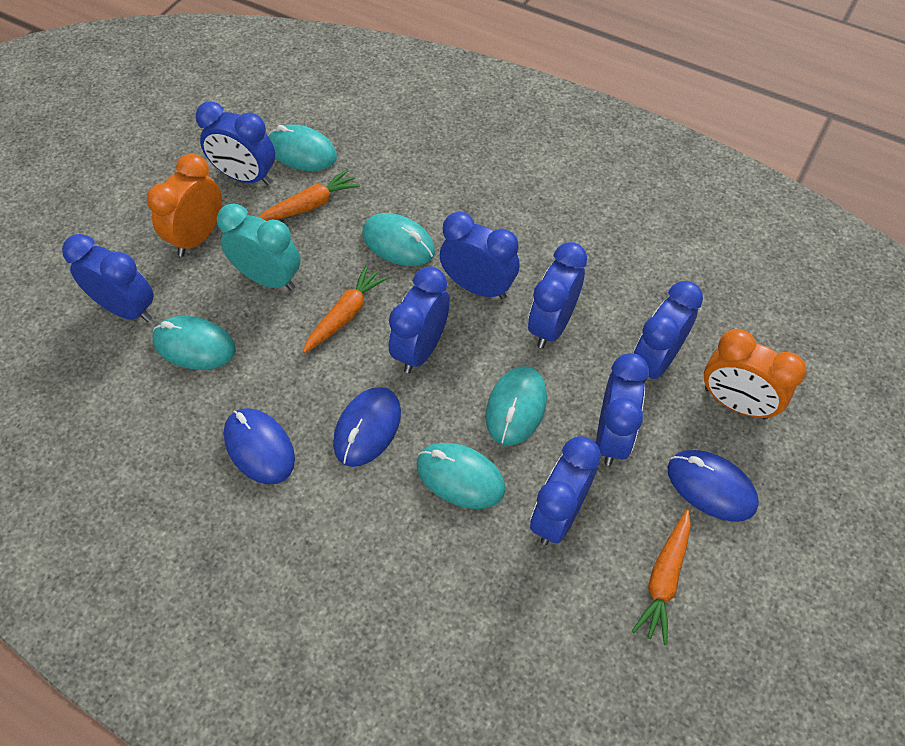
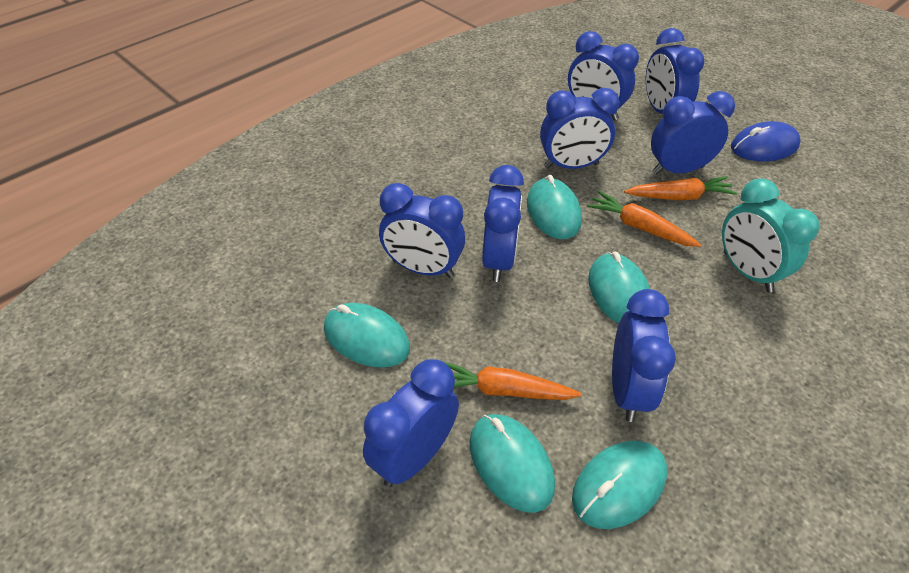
blue mouse: [224,408,295,485] [333,387,401,467] [667,450,759,522] = 3 -> [731,121,801,161] = 1
orange clock: [147,154,222,257] [704,329,806,419] = 2 -> none = 0

